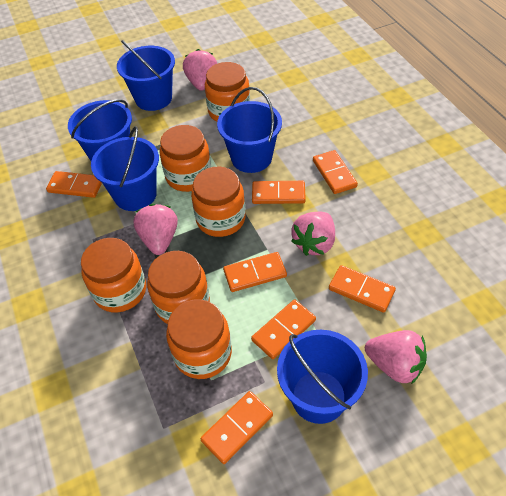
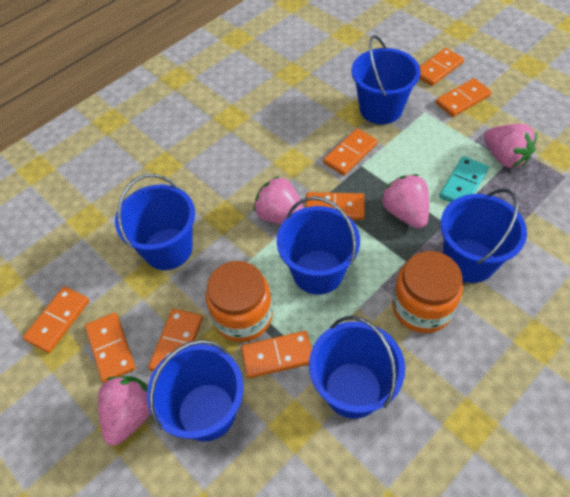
blue bucket: [68,99,132,161] [91,126,159,211] [117,40,175,111] [217,87,282,173] [277,330,368,424] = 5 -> [115,174,195,270] [147,340,244,442] [277,196,360,295] [309,316,405,419] [351,35,420,124] [440,189,527,283] = 6
orange domino: [46,171,102,198] [200,391,273,464] [223,252,287,292] [251,299,316,359] [252,181,306,204] [313,150,358,194] [329,265,396,313] = 7 -> [23,287,89,353] [85,312,135,383] [148,309,203,371] [241,331,312,378] [305,192,365,220] [323,128,378,175] [419,48,464,86] [436,78,492,117] = 8
orange jar: [81,238,146,313] [147,251,210,324] [160,125,211,192] [166,299,232,379] [191,167,246,237] [205,62,250,122] = 6 -> [206,261,273,342] [392,251,463,333] = 2
turquoise domino: none = 0 -> [439,156,489,202] = 1

